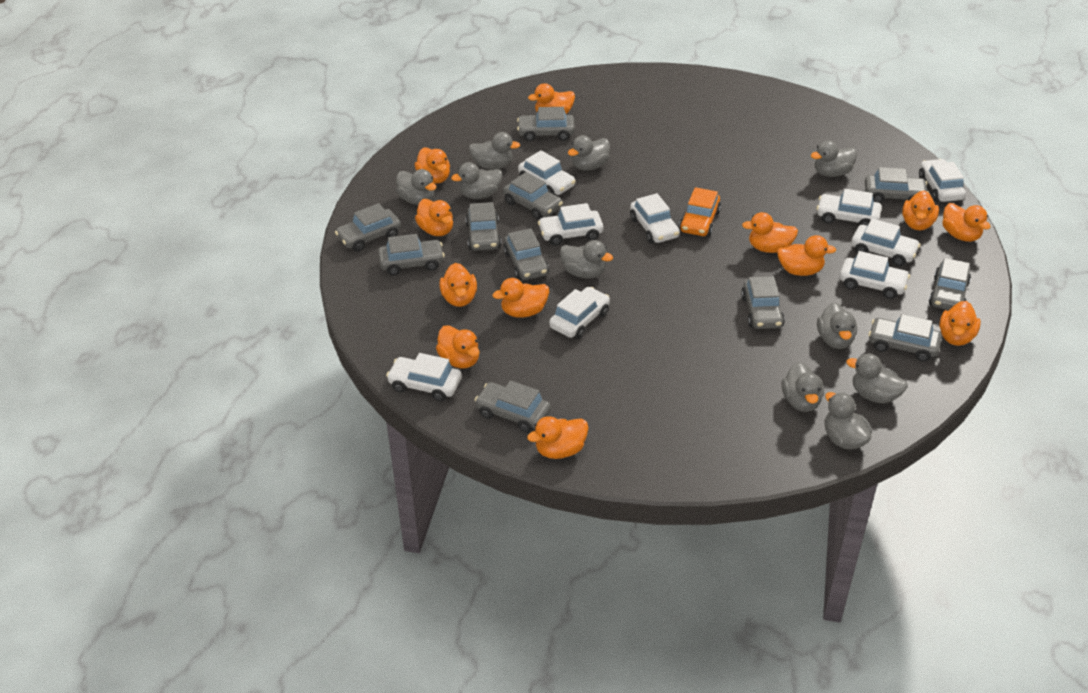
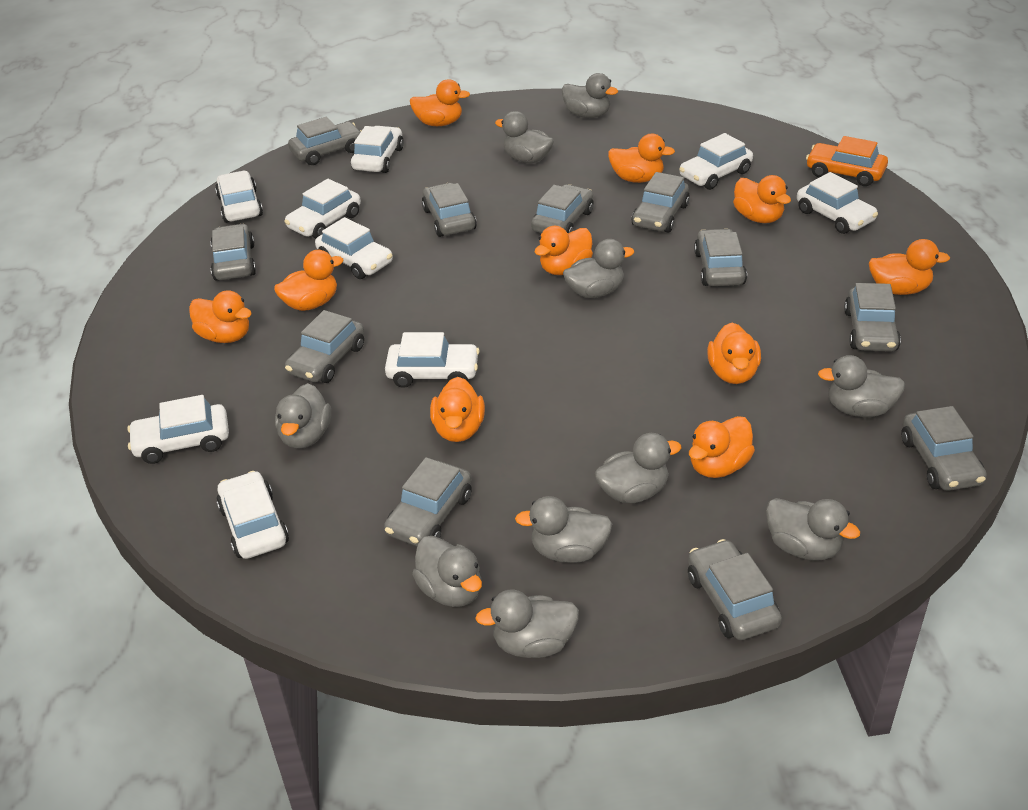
orange duck: [415,147,450,184] [415,199,453,236] [436,325,480,368] [439,263,477,307] [492,278,549,318] [527,416,588,459] [528,83,575,114] [742,212,798,253] [777,235,836,276] [902,191,939,230] [939,301,981,346] [942,203,991,242] = 12 -> [189,290,252,343] [274,250,344,311] [410,79,470,126] [430,377,485,442] [535,226,593,275] [608,134,675,183] [689,416,755,478] [707,323,761,384] [733,175,791,223] [869,239,950,295] = 10

